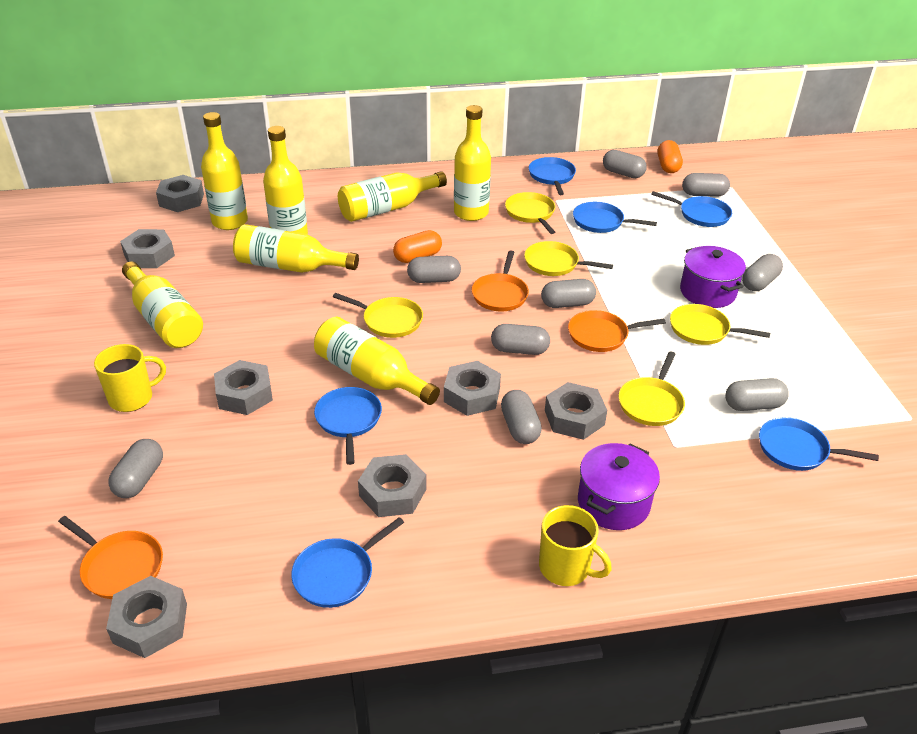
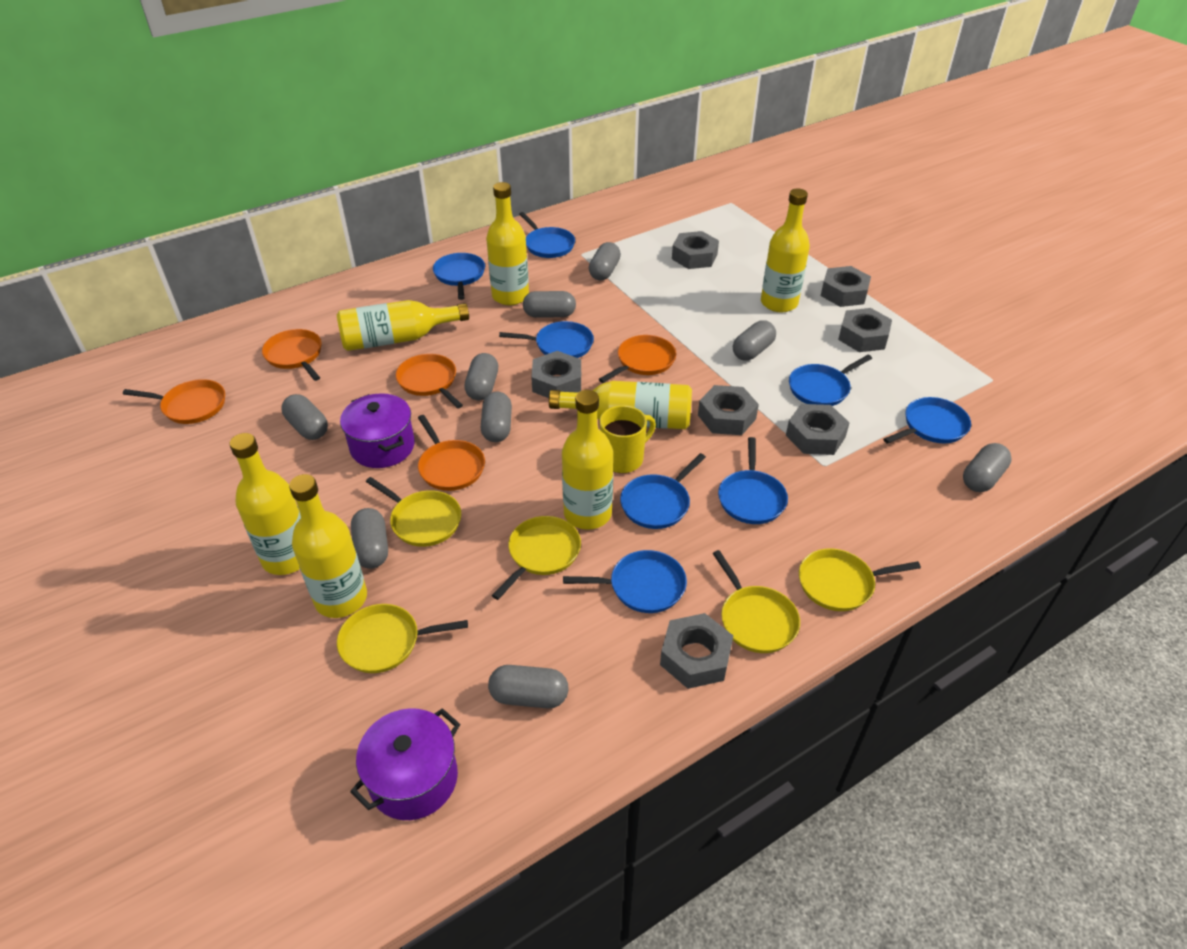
blue pan: [291,517,404,608] [314,387,382,465] [529,157,576,195] [573,202,657,233] [651,191,732,227] [759,417,879,471] = 6 -> [433,253,485,300] [499,321,594,358] [519,212,575,258] [563,550,687,613] [620,453,706,529] [718,437,788,524] [789,355,872,406] [883,397,971,444] = 8
orange capsule: [393,230,442,263] [658,140,683,173] = 2 -> none = 0
orange pan: [58,516,163,599] [472,250,529,311] [568,310,666,352] = 3 -> [123,379,225,424] [262,329,322,381] [396,354,463,409] [418,415,485,491] [599,335,676,383] = 5
yellow mug: [94,344,166,412] [539,505,612,586] = 2 -> [599,405,656,473] = 1

